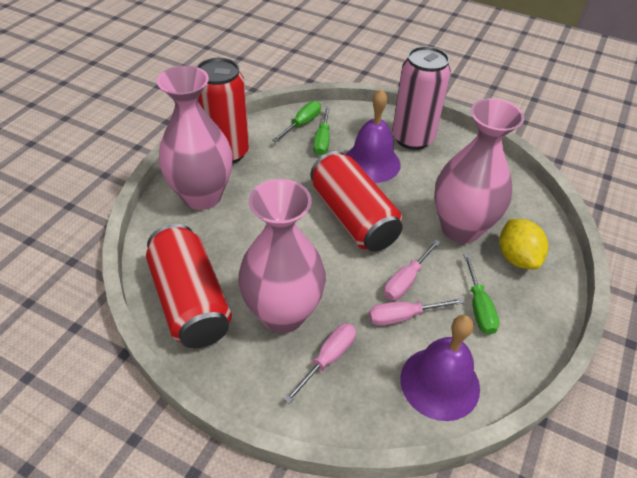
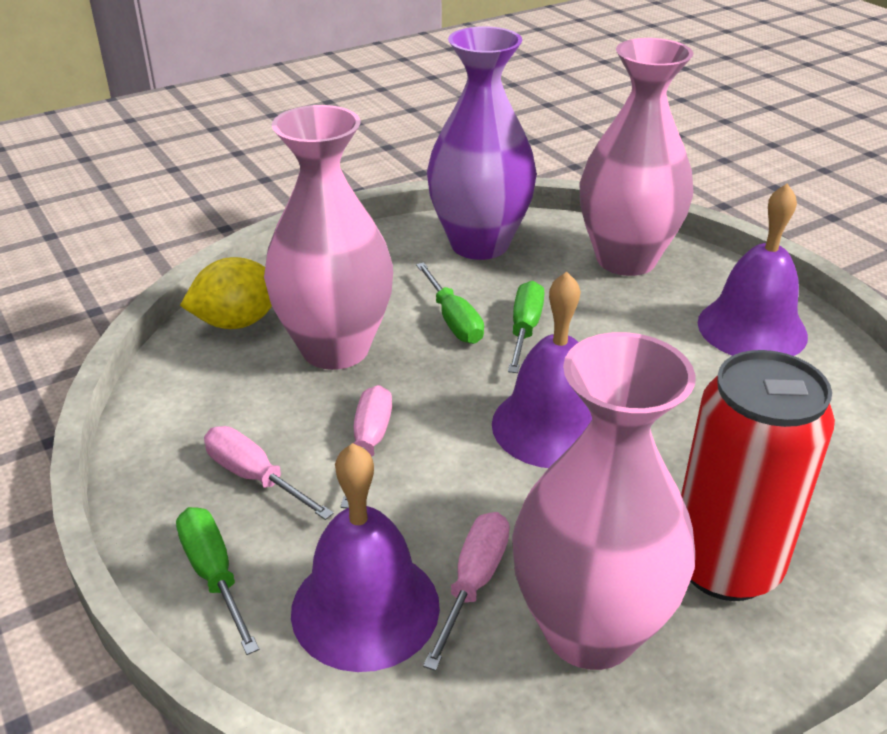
pink can: [392,46,451,150] = 1 -> none = 0
purple bell: [345,89,401,183] [400,315,480,421] = 2 -> [291,443,440,672] [492,272,592,468] [698,184,808,356] = 3
purple vase: none = 0 -> [427,26,537,260] = 1
red can: [146,224,232,348] [197,58,249,164] [310,151,403,252] = 3 -> [681,350,835,601] = 1

